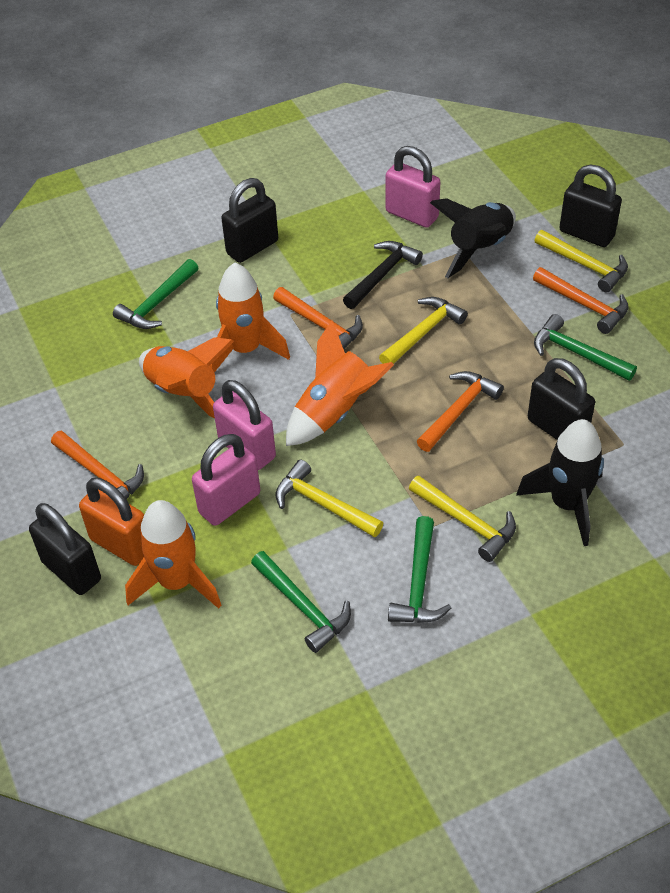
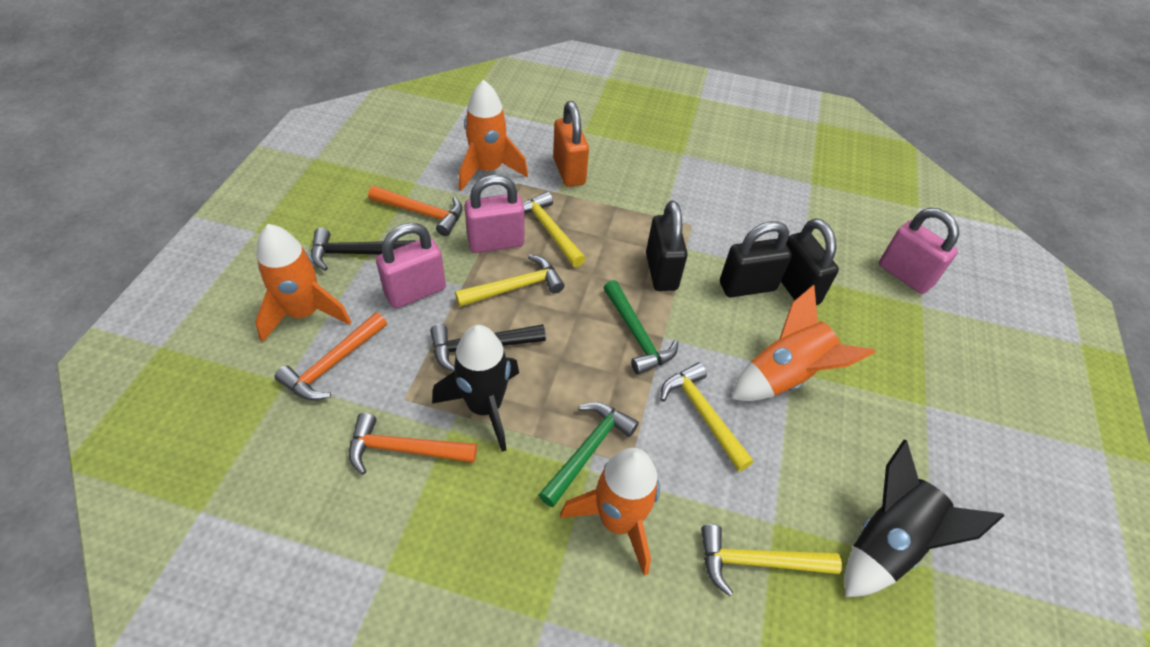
black hammer: [343,241,423,309] = 1 -> [311,228,416,271] [430,324,546,372] = 2
black padlock: [29,503,101,595] [221,178,278,263] [528,358,595,440] [559,165,622,247] = 4 -> [646,201,688,291] [720,221,792,297] [781,218,839,305] = 3
green hammer: [113,259,199,329] [251,551,351,653] [388,516,451,623] [534,314,637,381] = 4 -> [538,402,639,507] [604,280,679,375] = 2
orange hammer: [51,431,144,499] [273,287,363,349] [417,371,504,452] [533,267,629,334] = 4 -> [275,312,387,401] [349,413,477,475] [368,186,463,236] = 3

